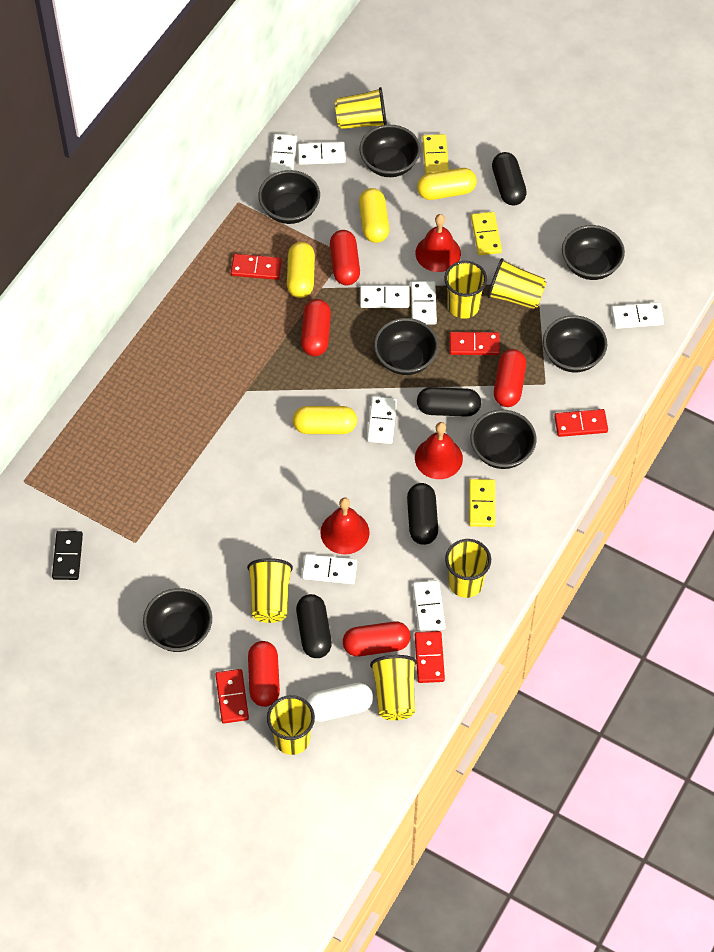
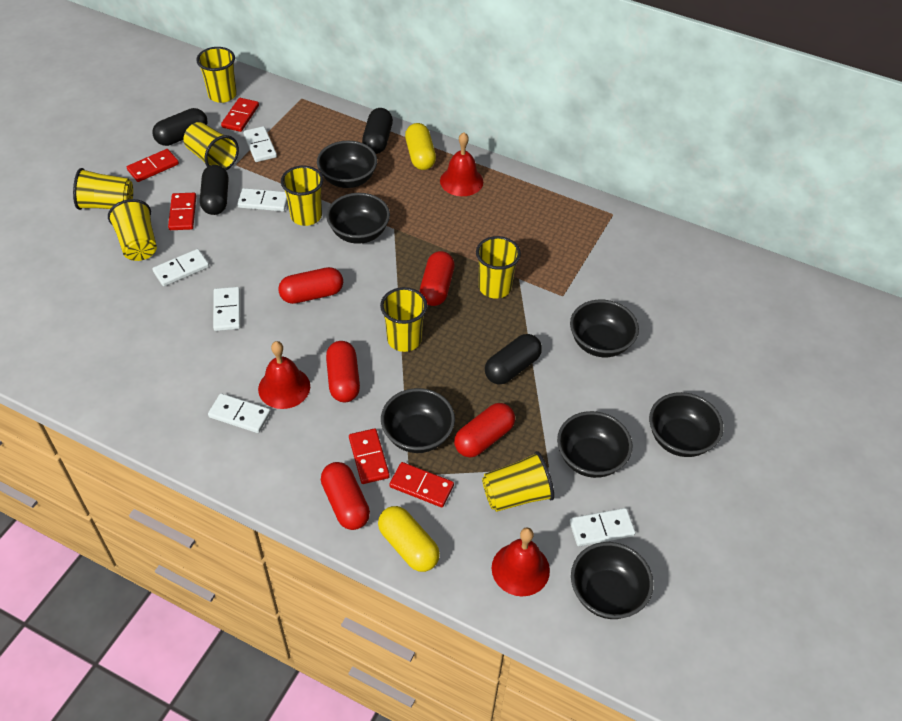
black domino: [52,531,83,580] = 1 -> none = 0
white capsule: [306,683,373,722] = 1 -> none = 0
white domino: [269,134,297,174] [298,142,346,165] [302,554,357,584] [360,285,410,308] [367,396,397,444] [411,281,437,325] [413,580,445,632] [611,302,664,329] = 8 -> [152,249,209,286] [208,393,271,433] [213,287,240,331] [237,188,287,212] [243,126,277,162] [569,508,635,546] = 6
yellow capsule: [287,242,315,298] [293,406,357,434] [359,188,389,243] [417,168,477,200] = 4 -> [378,506,440,572] [405,123,436,170] = 2
yellow cup: [247,558,293,623] [267,695,315,755] [335,87,387,129] [370,655,417,720] [444,261,487,319] [445,539,491,598] [487,258,547,309] = 7 -> [73,168,133,210] [108,199,157,261] [183,122,239,170] [196,47,237,103] [281,166,323,226] [380,287,427,352] [476,236,521,299] [482,451,554,512] = 8
yellow domino: [422,134,449,174] [469,479,495,527] [471,212,502,255] = 3 -> none = 0

